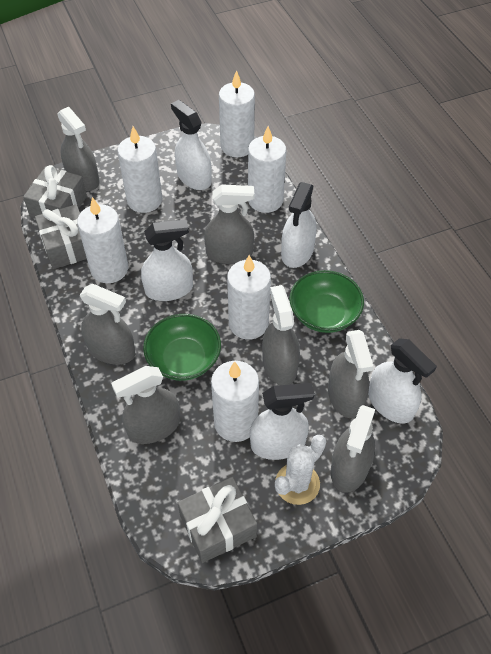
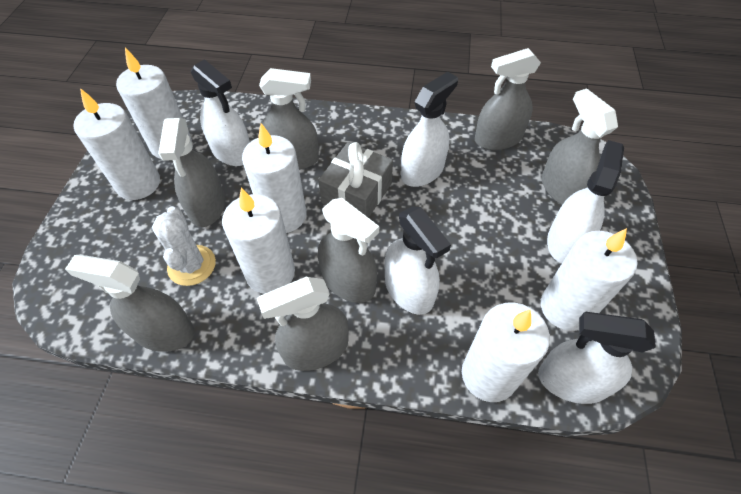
green bowl: [143,314,221,381] [289,270,364,333] = 2 -> none = 0
grey gift: [23,165,87,218] [35,204,87,269] [178,477,257,563] = 3 -> [318,142,393,218] = 1

